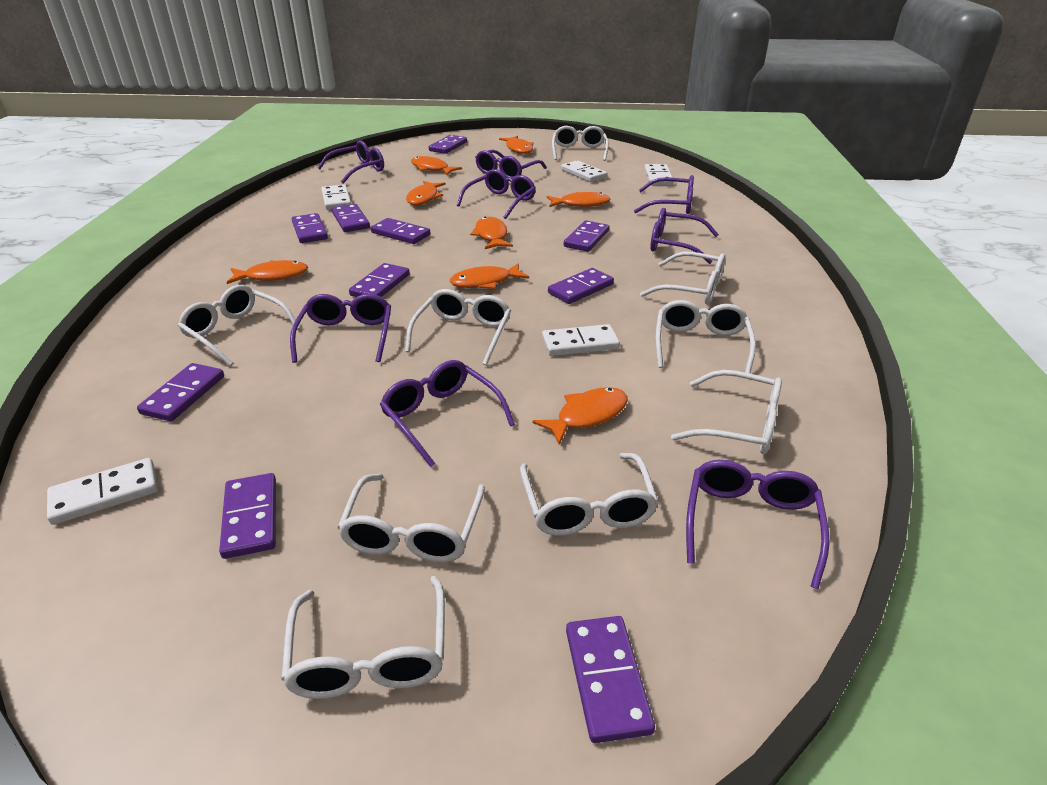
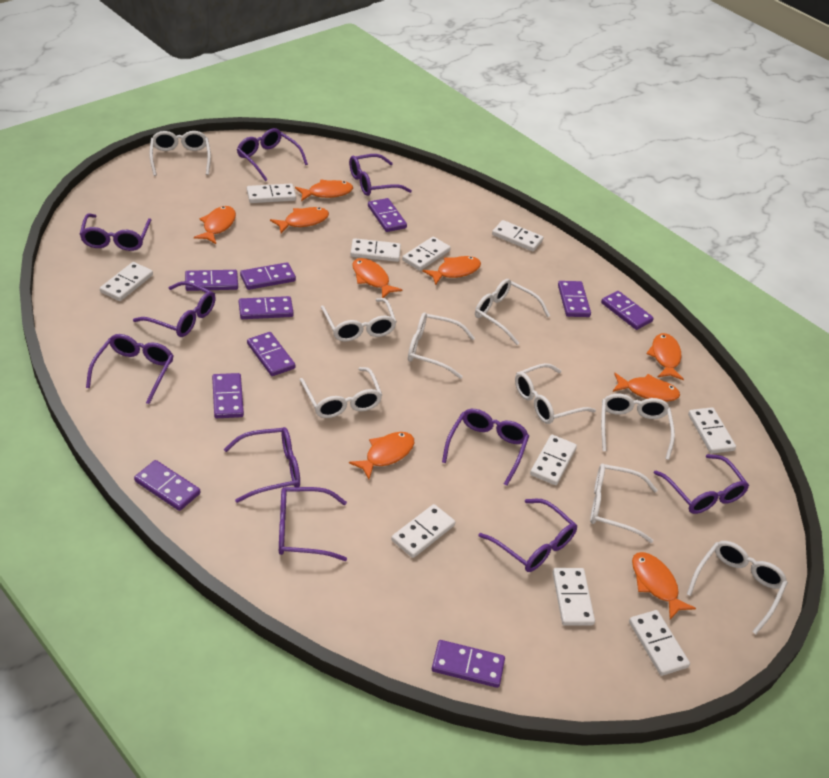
orange fish: [227,260,308,284] [406,181,446,205] [411,156,462,175] [450,263,529,289] [470,217,513,249] [499,136,533,154] [532,387,628,445] [547,192,611,207] = 8 -> [194,206,236,244] [270,207,329,233] [295,180,353,201] [349,432,414,479] [352,258,403,298] [422,256,481,285] [613,373,680,402] [632,552,696,619] [646,333,684,380] = 9
purple glasses: [290,294,391,363] [318,140,384,184] [380,360,515,467] [457,169,536,219] [475,149,547,179] [634,175,694,214] [650,208,719,264] [686,460,830,589] = 8 -> [80,214,151,251] [86,334,174,404] [133,281,216,337] [224,427,300,503] [237,128,308,181] [279,487,347,561] [349,154,412,196] [442,409,529,486] [479,499,577,572] [654,454,749,514] = 10
white domino: [47,458,158,525] [321,184,351,210] [542,324,620,356] [561,160,607,182] [645,164,674,186] = 5 -> [100,262,153,301] [247,184,296,203] [350,238,401,262] [391,504,455,558] [402,237,451,271] [492,220,543,251] [530,435,577,485] [552,568,595,626] [629,610,690,676] [688,407,736,454] = 10

